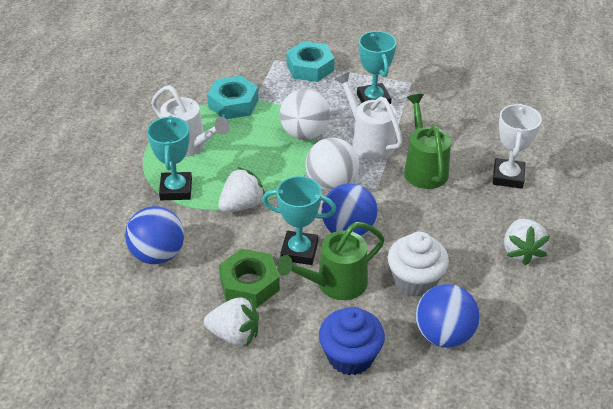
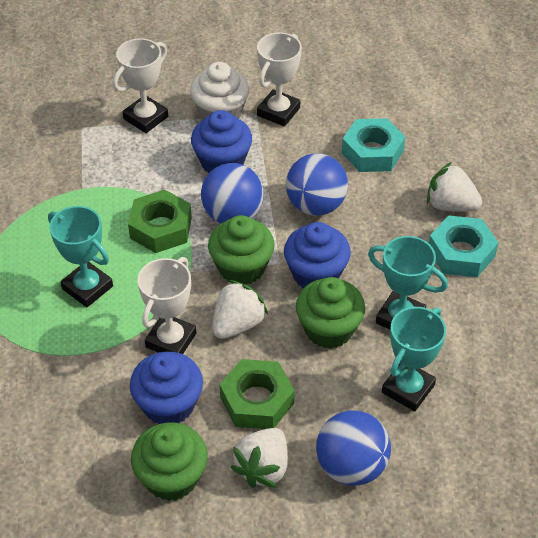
blue cupcake: [319,307,385,375] = 1 -> [130,352,203,424] [191,110,252,174] [284,222,351,288] = 3
green cupcake: none = 0 -> [131,422,208,501] [208,215,275,285] [296,277,365,349] = 3
green nut: [219,249,280,308] = 1 -> [128,190,192,253] [220,359,295,429] = 2
green watering can: [277,222,385,300] [404,94,451,189] = 2 -> none = 0
white ball: [280,89,330,140] [305,138,359,191] = 2 -> none = 0
white trophy: [493,104,542,189] = 1 -> [113,38,168,133] [137,257,196,354] [257,32,302,127] = 3
white watering can: [151,85,230,157] [334,72,403,160] = 2 -> none = 0

